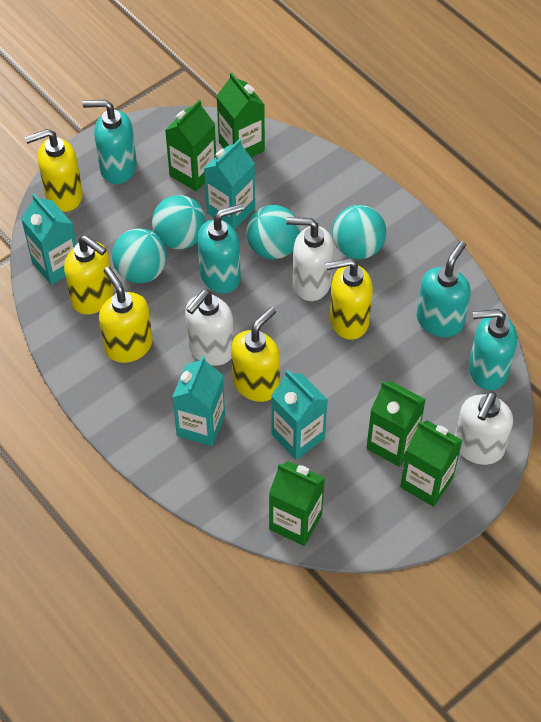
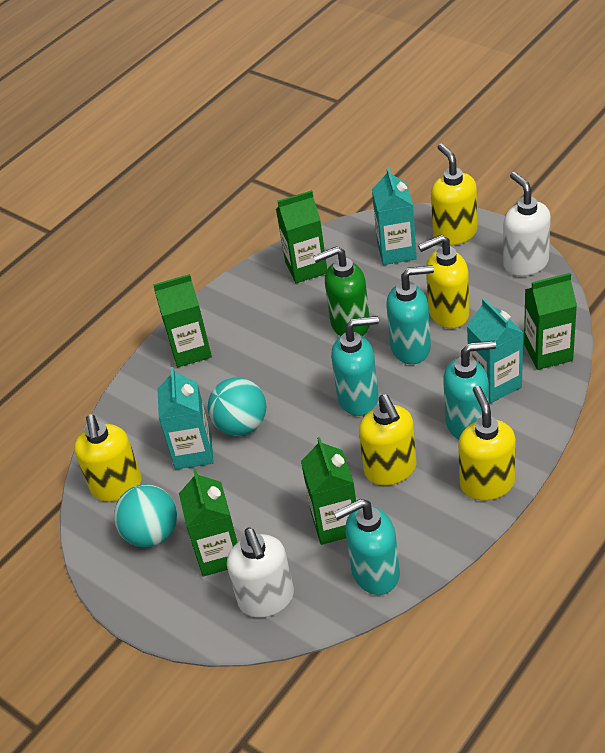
green soap dispenser: none = 0 -> [313,246,370,336] = 1
turquoise ball: [112,228,167,283] [152,195,206,249] [246,205,300,259] [332,205,386,259] = 4 -> [114,484,177,547] [208,378,266,436] = 2
turquoise carton: [21,194,76,285] [172,356,225,446] [204,139,255,230] [271,370,328,460] = 4 -> [157,367,214,470] [372,167,417,265] [467,298,523,403] = 3
white soap dispenser: [185,290,234,366] [286,217,334,301] [455,391,513,465] = 3 -> [227,527,294,618] [503,172,551,276] = 2

